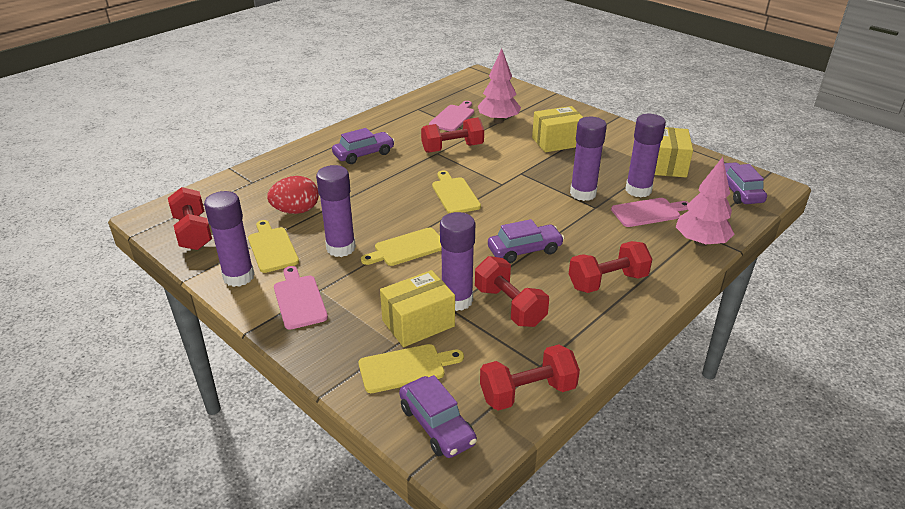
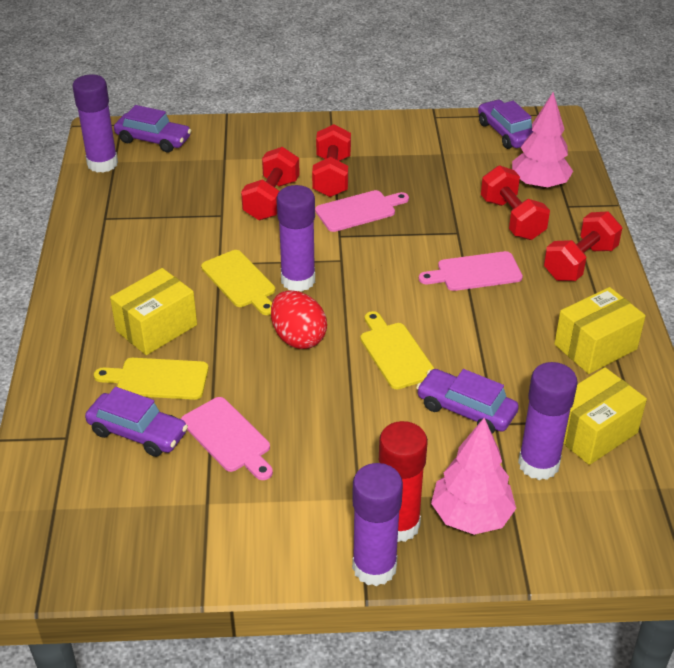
purple glue stick: [204,191,255,287] [316,165,356,257] [440,212,475,311] [570,117,607,201] [625,114,666,197] = 5 -> [72,74,118,173] [277,185,315,292] [352,463,403,586] [518,362,578,480] = 4
red dumbbell: [168,187,212,250] [421,117,484,153] [475,256,549,327] [480,345,580,411] [569,241,652,293] = 5 -> [241,147,300,220] [312,124,351,197] [481,165,550,240] [544,211,622,281] = 4
red glue stick: none = 0 -> [379,421,428,542] = 1
yellow cutting board: [248,220,299,273] [359,344,464,393] [361,228,442,266] [432,170,481,214] = 4 -> [94,358,209,400] [201,250,275,315] [360,311,435,389] = 3

